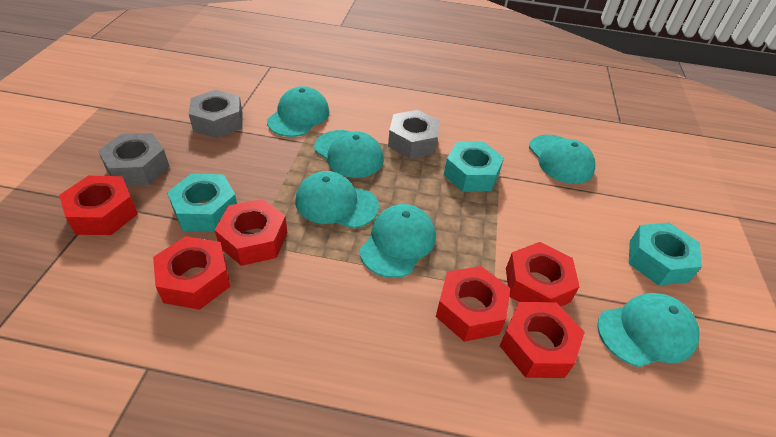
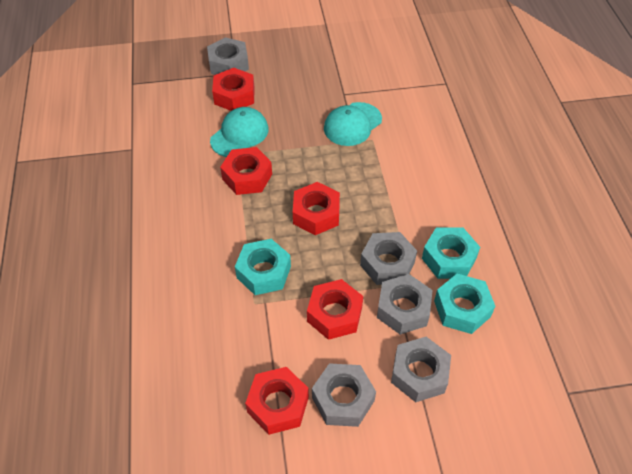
grey nut: [98,133,170,186] [189,90,243,138] [388,110,440,159] = 3 -> [207,37,249,75] [312,363,376,427] [360,232,417,285] [377,274,433,335] [391,337,451,402] = 5
red nut: [59,176,138,235] [153,236,231,310] [215,199,287,266] [436,266,511,342] [500,302,585,378] [506,242,580,307] = 6 -> [212,68,255,111] [220,147,272,195] [245,367,309,435] [293,182,340,235] [307,279,363,340] = 5
turquoise cap: [267,86,329,137] [295,171,379,229] [314,130,384,178] [360,204,436,278] [529,135,595,184] [597,293,700,367] = 6 -> [210,107,268,157] [324,102,382,146] = 2

